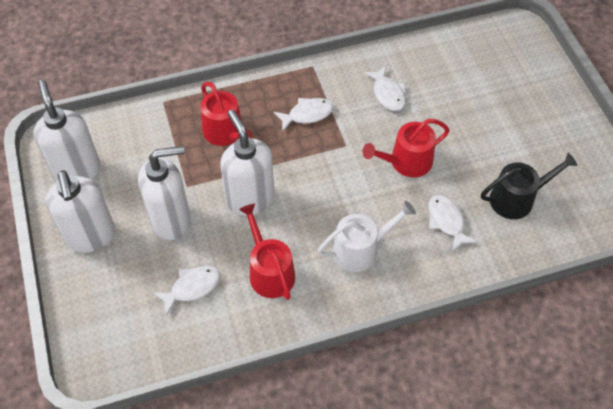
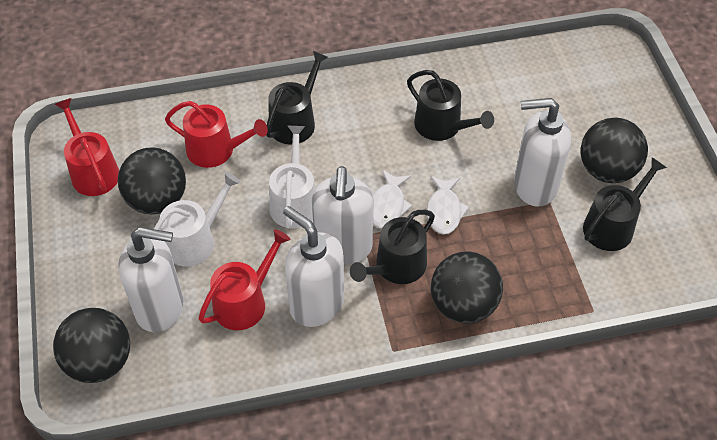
black ball: none = 0 -> [53,308,130,383] [118,147,186,215] [431,251,503,324] [580,118,648,183] = 4
black watering can: [481,153,578,219] = 1 -> [266,51,328,144] [350,210,435,284] [407,70,494,141] [583,157,667,251] = 4
white fish: [153,266,220,316] [274,98,334,132] [364,66,406,111] [428,195,477,252] = 4 -> [373,170,412,228] [427,176,469,235] = 2
white watering can: [318,201,416,272] = 1 -> [154,172,240,267] [269,126,315,229] = 2

